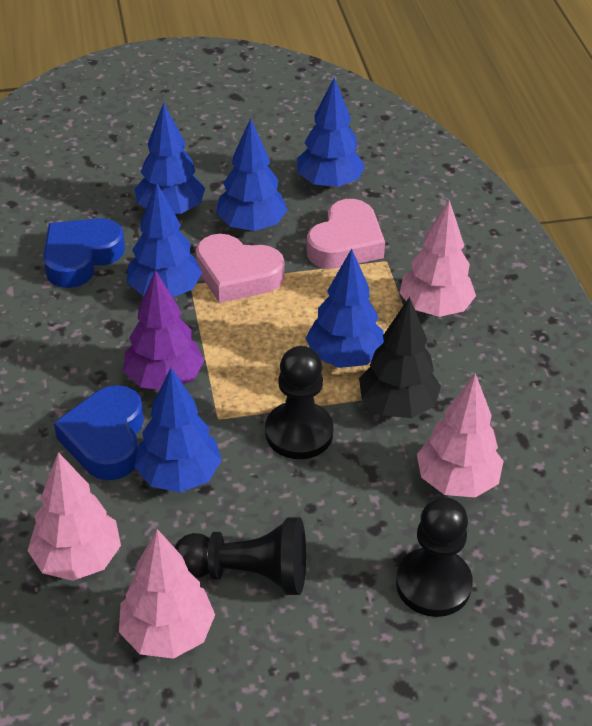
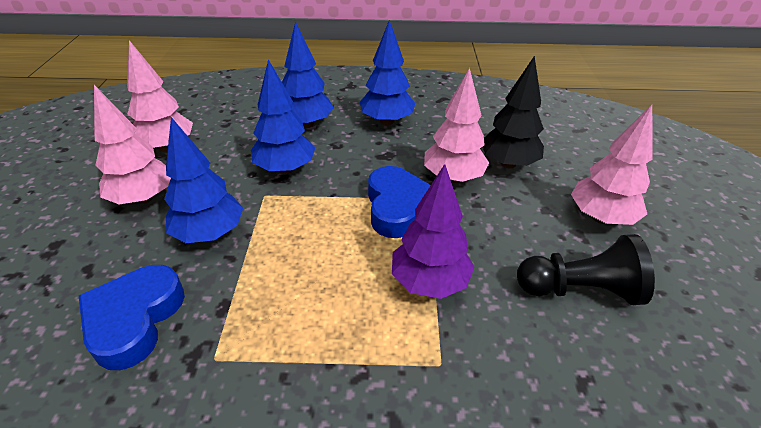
black pawn: [174,517,306,595] [265,346,334,459] [396,497,473,617] = 3 -> [517,234,655,305] = 1
blue tree: [127,183,202,297] [134,368,222,493] [135,103,205,215] [216,118,288,232] [297,77,365,189] [306,249,384,368] = 6 -> [164,117,243,243] [251,59,315,174] [282,21,334,128] [360,20,415,125] = 4
pink heart: [196,234,284,303] [307,199,385,269] = 2 -> none = 0

